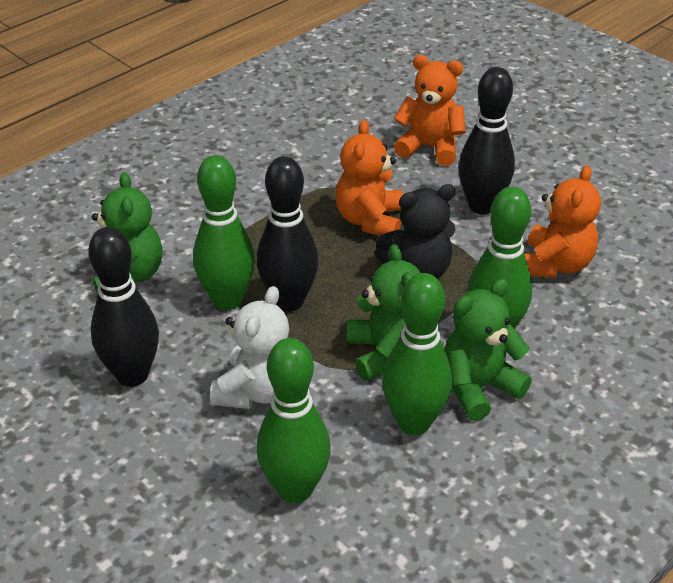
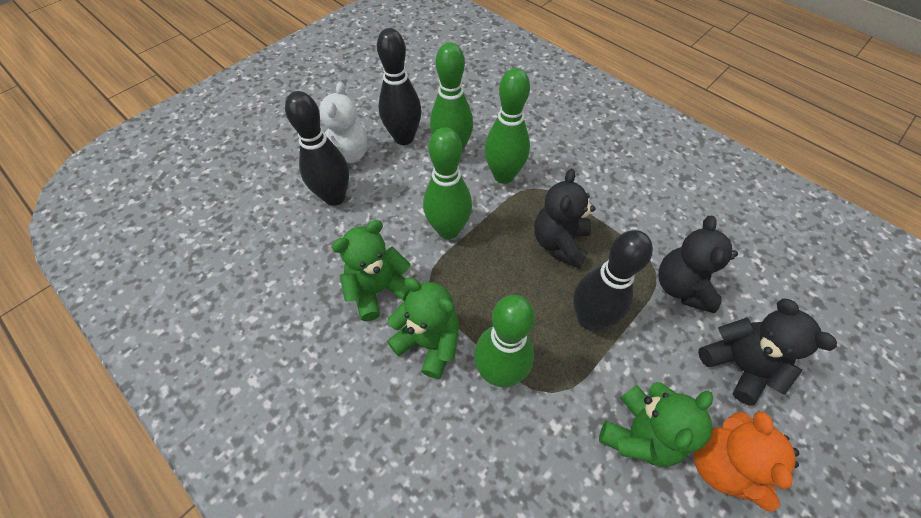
black teddy bear: [375,184,456,279] = 1 -> [534,169,596,269] [659,216,738,313] [698,298,837,405] = 3
orange teddy bear: [336,120,403,236] [394,55,466,166] [524,166,601,278] = 3 -> [694,412,799,511] = 1

